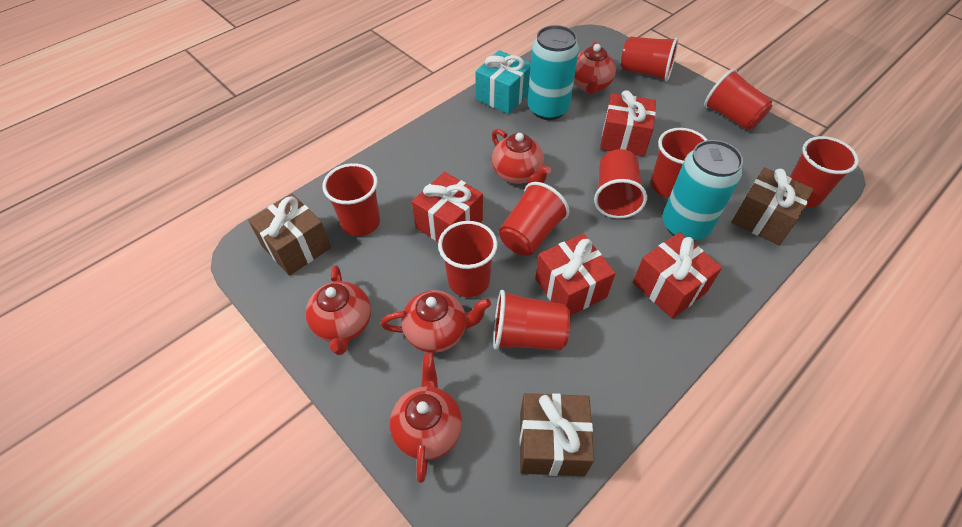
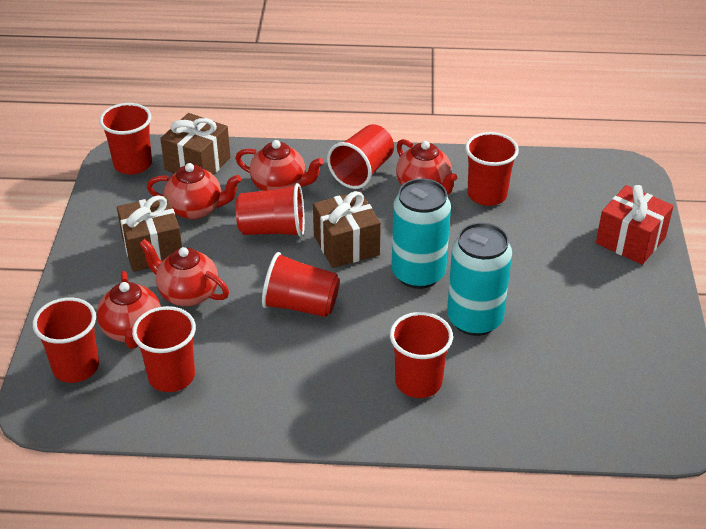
red cup: [323,163,380,236] [438,221,498,297] [493,290,571,350] [499,182,569,256] [594,149,647,219] [621,37,678,81] [651,128,707,198] [704,69,772,130] [790,136,859,207] = 9 -> [33,298,99,383] [99,103,152,174] [132,306,196,392] [236,183,305,237] [262,252,340,317] [327,124,394,189] [390,312,453,398] [465,132,519,206] = 8
red gift: [412,172,483,242] [535,234,616,316] [600,90,656,156] [633,232,722,319] = 4 -> [596,185,674,265] = 1
turquoise gift: [475,50,531,114] = 1 -> none = 0

